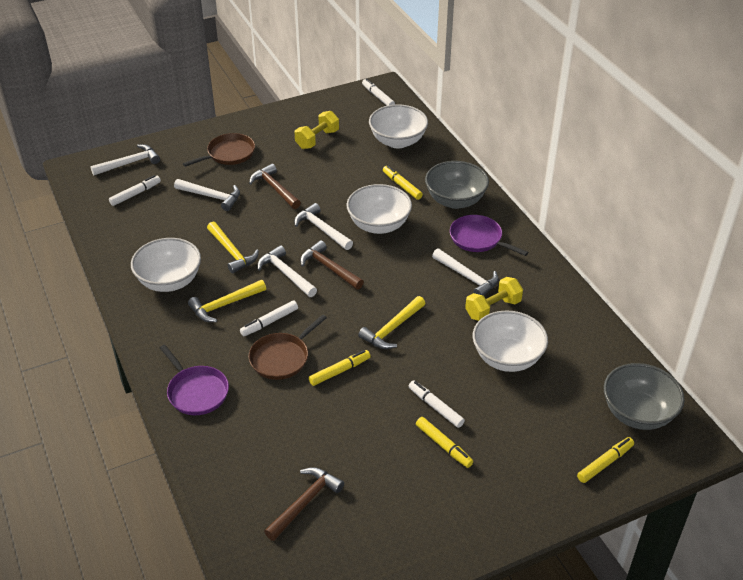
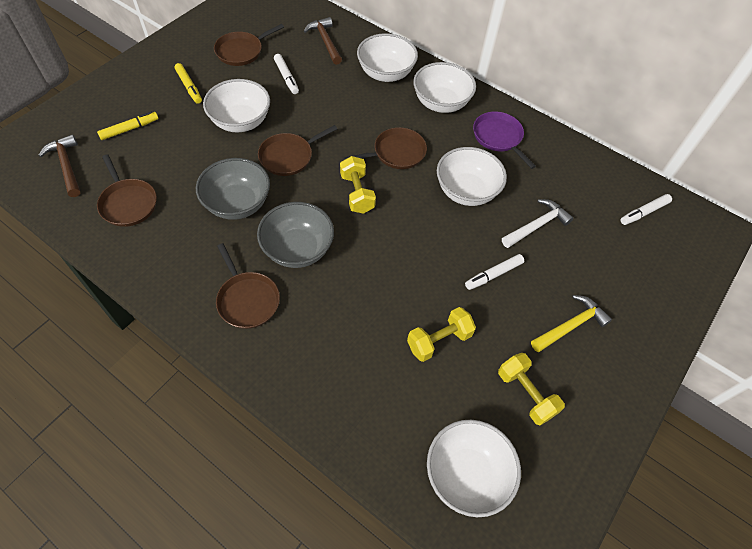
brown hammer: [249,164,301,209] [264,467,344,541] [300,240,364,290] = 3 -> [38,134,80,197] [304,17,342,65] = 2
brown pan: [183,133,255,167] [249,314,327,380] = 2 -> [97,154,157,227] [214,24,284,66] [216,243,280,329] [258,125,337,176] [344,127,427,169] = 5
purple pan: [160,345,229,415] [450,215,528,256] = 2 -> [473,112,536,169] = 1
white bowl: [131,238,201,292] [347,184,412,234] [369,105,428,149] [473,310,548,372] = 4 -> [203,79,270,132] [357,33,418,82] [413,62,476,113] [427,420,521,517] [437,147,507,206] = 5
white hammer: [90,144,160,175] [174,179,240,211] [257,245,317,297] [294,203,353,250] [432,248,499,296] = 5 -> [502,199,573,248] = 1
white marker: [109,175,161,206] [240,300,298,336] [362,78,395,106] [409,380,465,428] = 4 -> [274,54,299,94] [465,254,524,290] [621,194,672,225] = 3
yellow dumbbell: [294,111,339,149] [465,277,523,321] = 2 -> [340,156,376,214] [407,307,476,362] [498,353,565,425] = 3
yellow hammer: [188,280,266,322] [207,222,259,273] [358,296,426,349] = 3 -> [531,295,612,352] = 1
yellow marker: [309,350,371,386] [383,166,423,200] [416,417,473,468] [577,437,634,483] = 4 -> [97,112,159,140] [175,63,202,104] = 2

